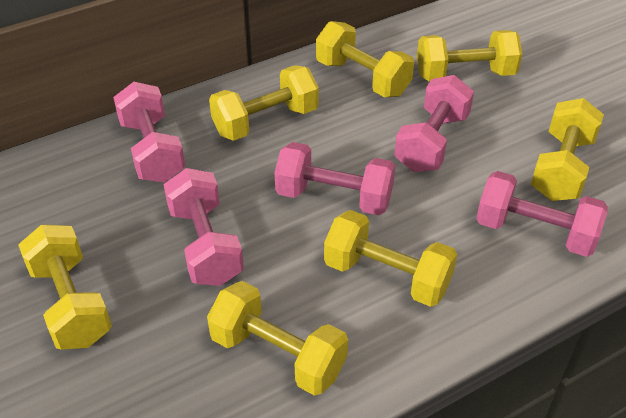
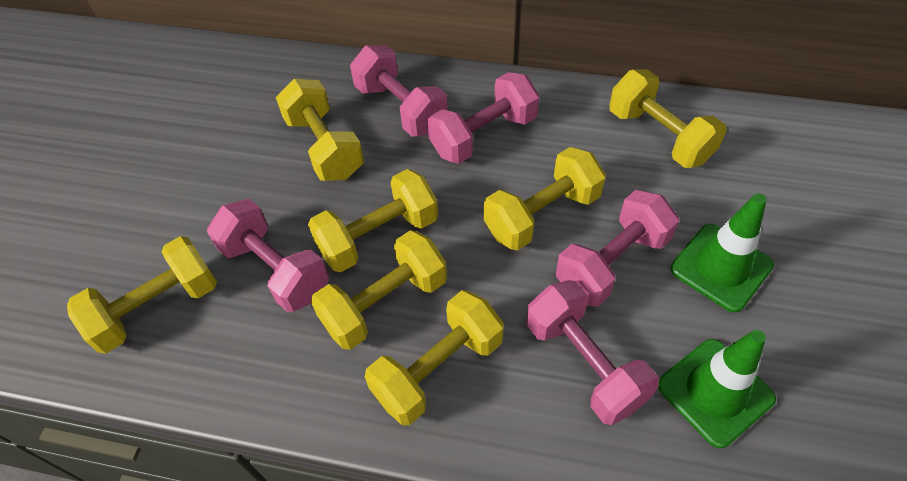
green traffic cone: none = 0 -> [658,330,776,448] [671,193,774,313] = 2

